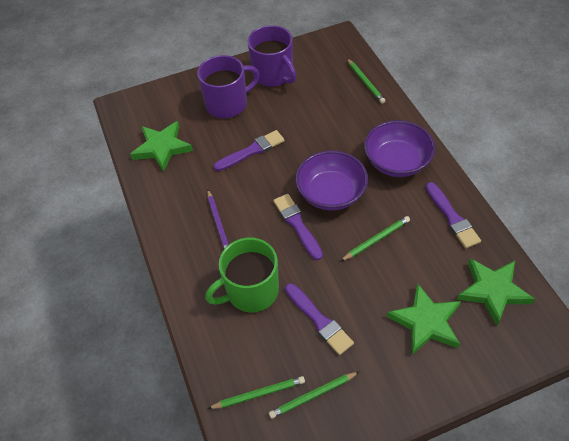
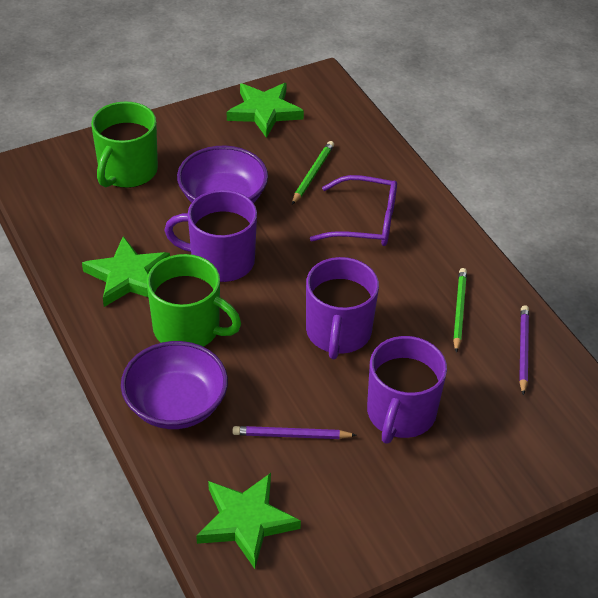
green mug: [205,238,279,312] = 1 -> [91,101,158,188] [147,254,241,347] = 2
green pencil: [207,376,305,409] [269,371,360,419] [341,216,410,261] [347,58,385,104] = 4 -> [292,141,334,205] [453,268,467,353] = 2
purple brush: [214,130,285,171] [273,194,323,260] [285,283,354,355] [426,182,481,248] = 4 -> none = 0
purple glasses: none = 0 -> [310,175,397,246] = 1
purple mug: [197,55,260,118] [248,25,296,87] = 2 -> [164,190,257,282] [306,257,379,359] [367,336,447,444] = 3
purple pencil: [207,190,229,249] = 1 -> [233,426,357,439] [519,305,529,395] = 2

